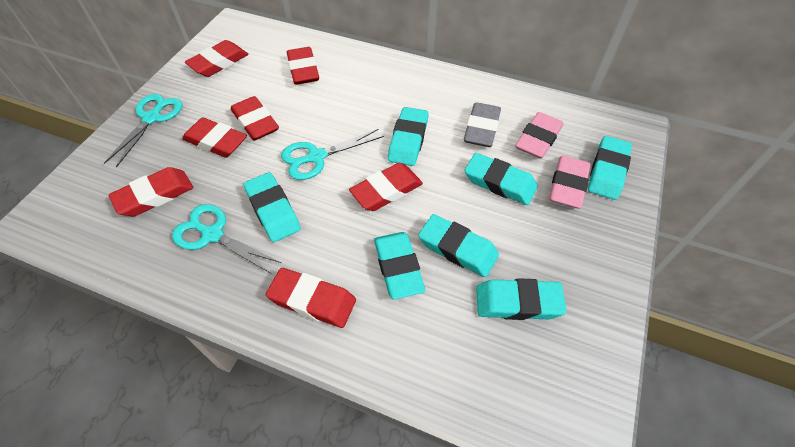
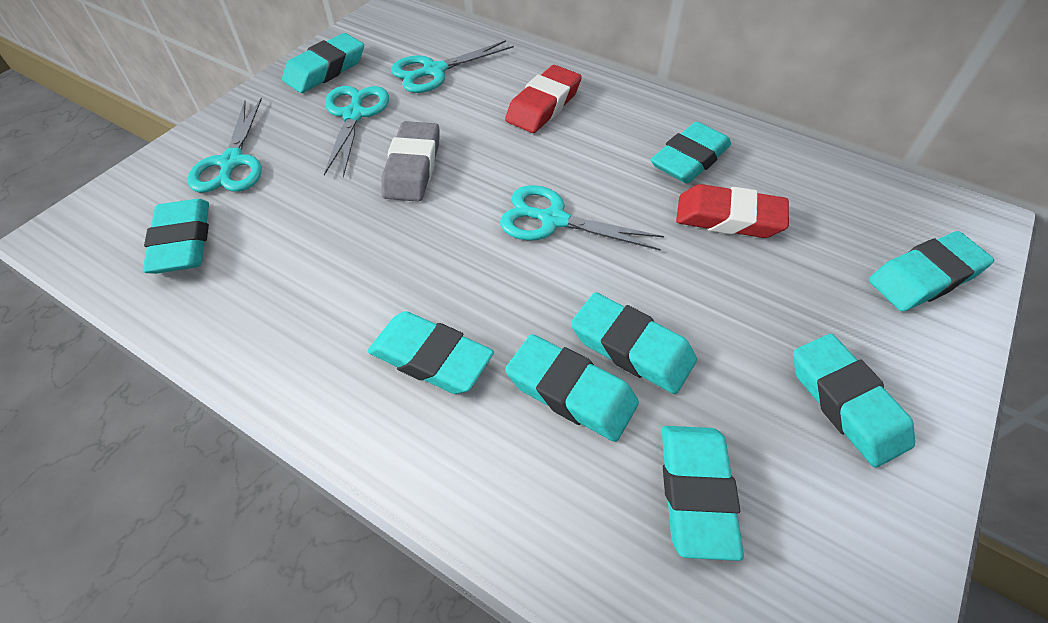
pink eraser: [515,112,563,159] [549,156,591,208] = 2 -> none = 0
red eraser: [109,167,193,216] [182,118,247,158] [185,40,248,77] [231,96,279,141] [266,268,356,328] [287,47,319,85] [349,163,423,211] = 7 -> [505,65,582,133] [676,184,789,238] = 2
turquoise eraser: [244,172,301,242] [374,232,425,299] [388,107,429,166] [418,214,499,277] [465,153,538,205] [476,278,566,320] [588,136,632,200] = 7 -> [143,199,209,274] [282,33,364,93] [368,311,494,394] [505,334,639,442] [571,292,697,394] [651,122,731,184] [662,426,744,561] [793,334,915,468] [869,231,994,311] = 9
turquoise scissors: [104,94,182,168] [172,204,281,273] [281,129,384,180] = 3 -> [187,98,262,193] [324,86,389,178] [391,40,514,93] [500,185,664,250] = 4

